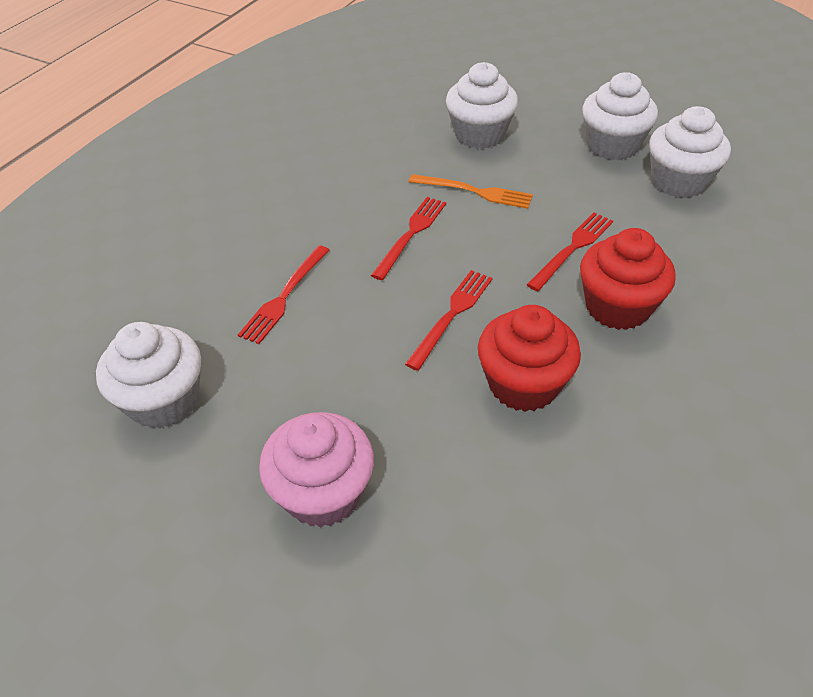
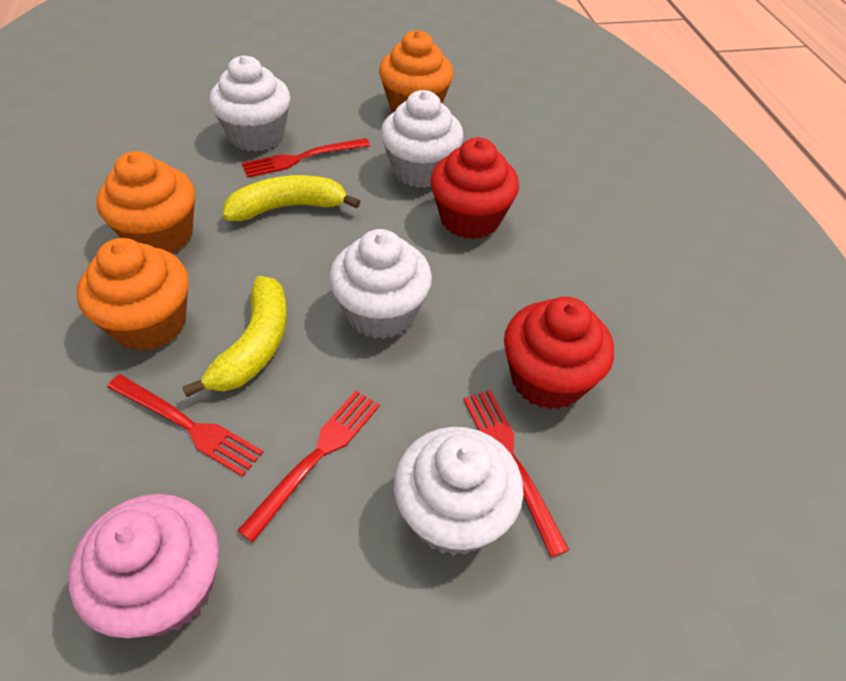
orange cupcake: none = 0 -> [77,238,188,351] [96,151,195,254] [379,30,453,112] = 3
orange fork: [409,174,533,209] = 1 -> none = 0
yellow banana: none = 0 -> [182,276,287,397] [223,175,361,221] = 2

